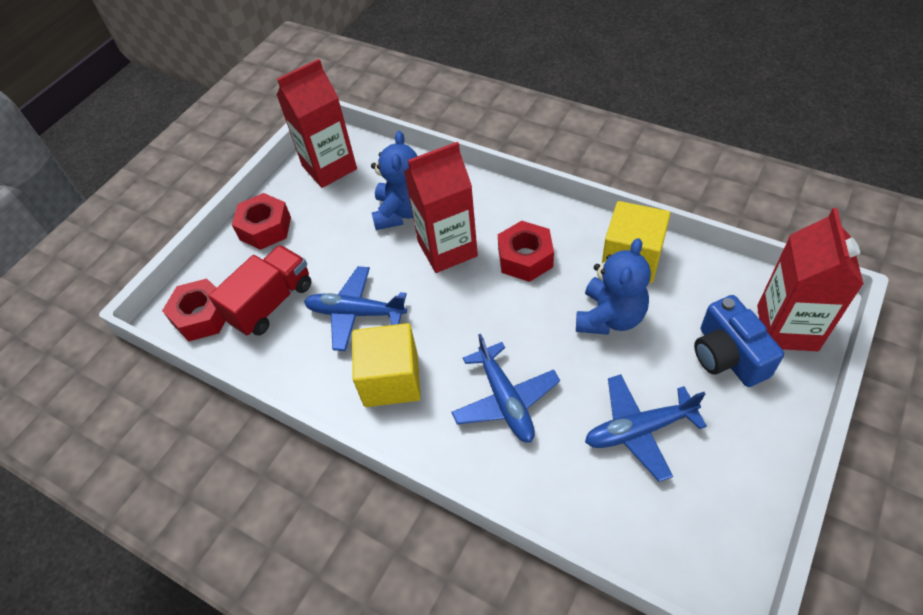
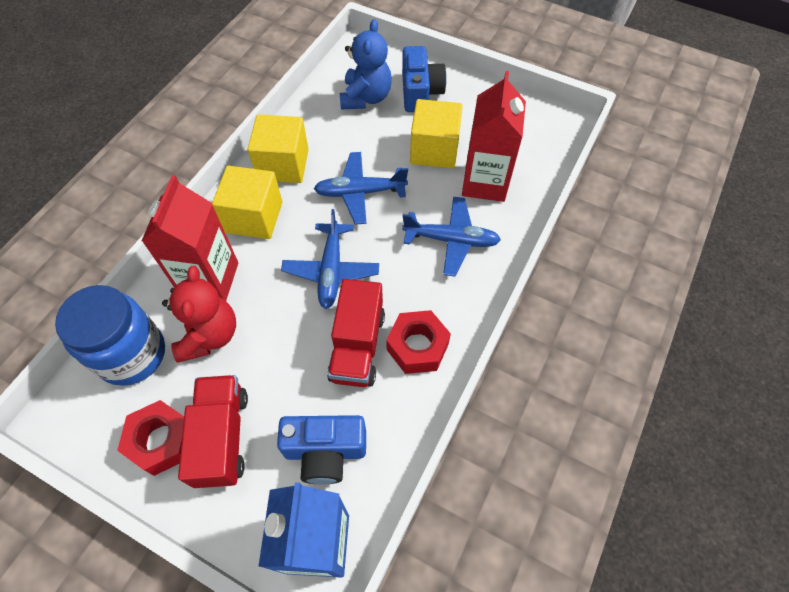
blue camera: [694,295,784,387] = 1 -> [277,415,366,484] [402,46,447,112] = 2
blue carton: none = 0 -> [258,482,349,578] = 1
blue jar: none = 0 -> [55,285,165,386] = 1
blue teddy bear: [371,131,417,230] [576,238,651,335] = 2 -> [340,19,392,110] = 1
red carton: [277,59,357,188] [404,142,478,273] [757,208,864,351] = 3 -> [142,175,238,301] [462,71,526,202] = 2
red nut: [162,278,225,341] [232,193,291,250] [498,221,554,282] = 3 -> [117,400,184,476] [386,310,451,374] = 2
red teddy bear: none = 0 -> [162,266,236,363] = 1
red truck: [209,245,312,336] = 1 -> [178,375,248,488] [327,279,385,387] = 2
yellow cube: [352,323,421,407] [602,201,671,283] = 2 -> [212,166,282,239] [248,114,309,183] [410,99,463,169] = 3

